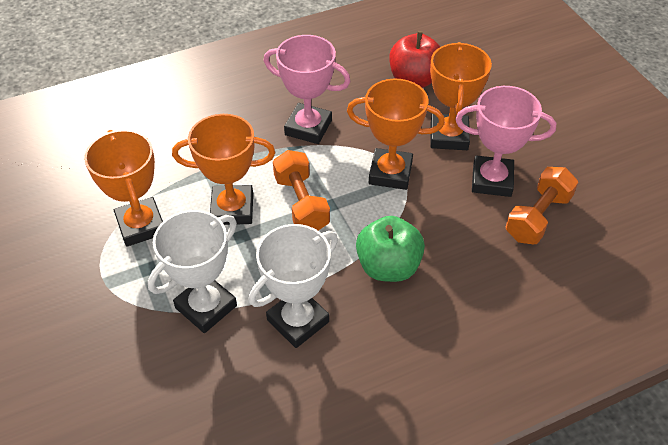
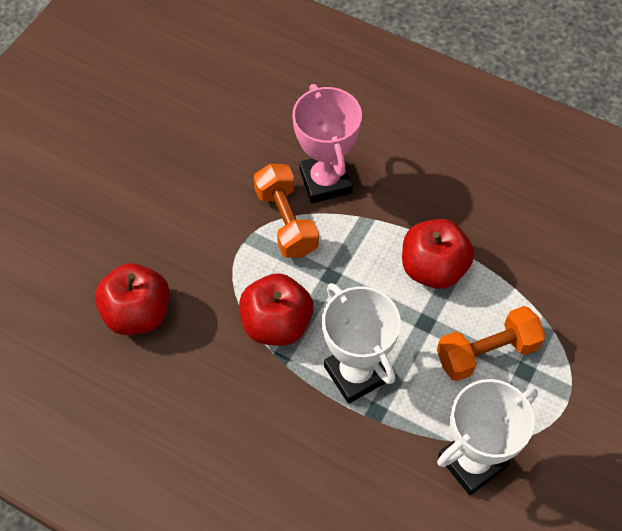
green apple: [356,216,425,282] = 1 -> none = 0
orange trophy: [84,130,163,247] [172,114,275,225] [347,79,445,190] [430,42,492,150] = 4 -> none = 0
pink trophy: [264,35,351,144] [455,86,556,197] = 2 -> [292,84,362,203] = 1
red apple: [390,31,440,88] = 1 -> [95,263,169,335] [239,273,313,346] [402,219,474,289] = 3

